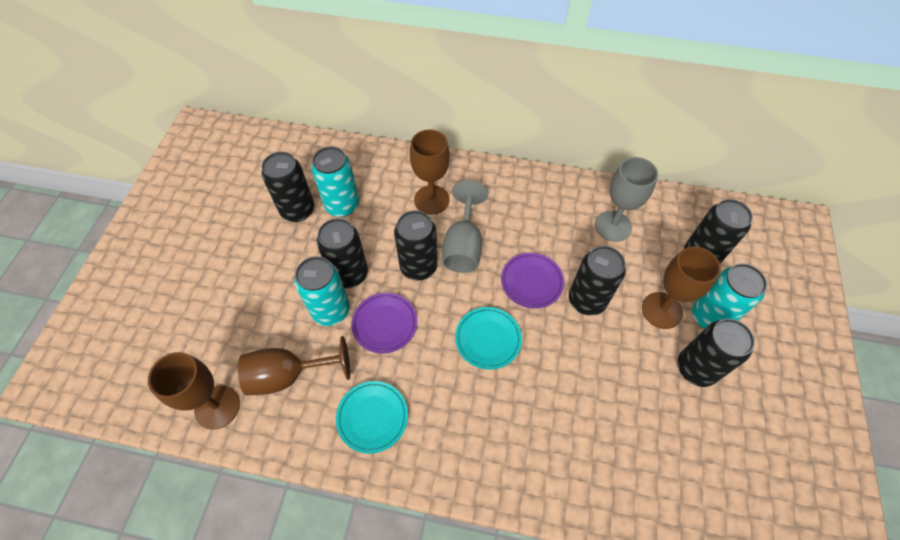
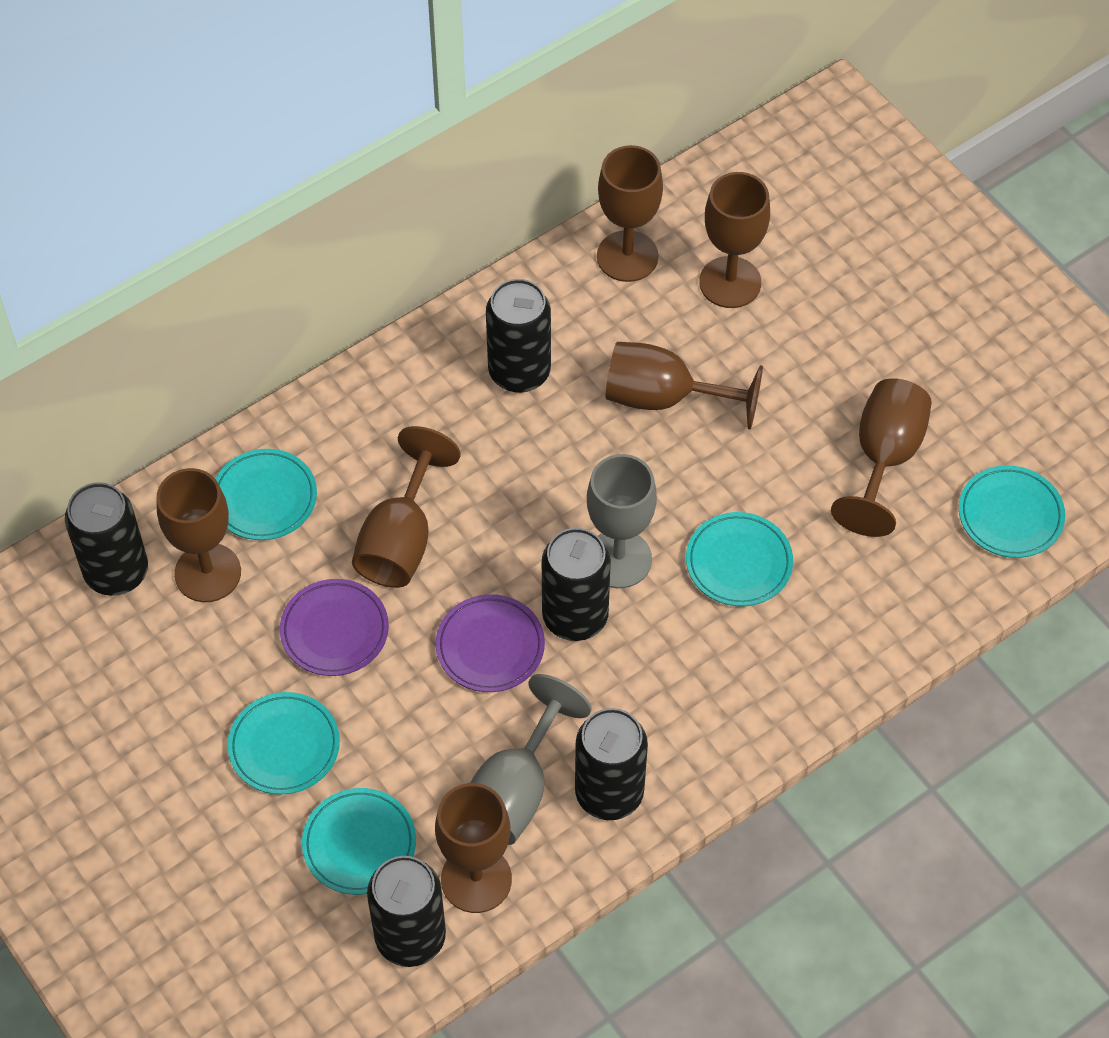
black can: [262,152,314,222] [317,218,368,288] [394,211,438,281] [569,246,626,316] [678,319,755,387] [684,199,753,264] = 6 -> [65,482,148,596] [367,856,446,967] [486,279,551,393] [542,528,611,641] [575,708,648,820] = 5
brown goblet: [148,352,240,430] [238,336,350,395] [410,129,450,215] [642,247,721,329] = 4 -> [157,468,241,602] [352,426,461,588] [435,783,512,913] [597,145,663,282] [606,342,763,430] [699,172,770,308] [831,378,932,537] = 7
turquoise can: [294,256,350,326] [311,147,359,217] [692,264,767,329] = 3 -> none = 0
turquoise plate: [336,381,408,454] [455,307,522,370] = 2 -> [215,449,317,540] [228,692,340,795] [302,788,416,895] [686,512,793,606] [959,465,1065,558] = 5

